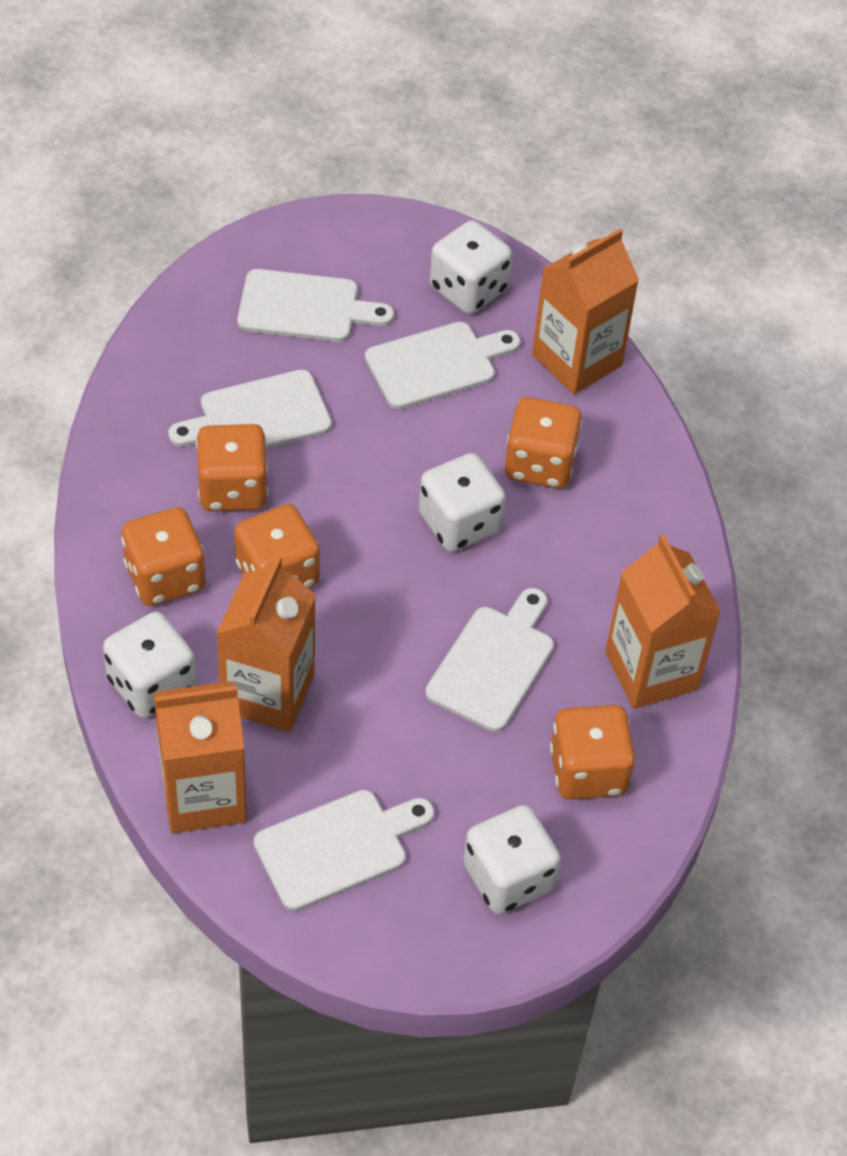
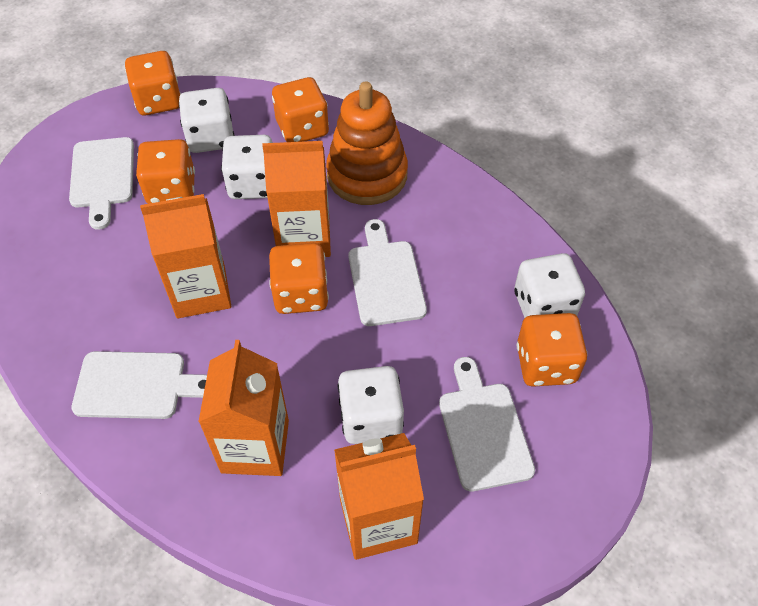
orange stacking toy: none = 0 -> [326,81,408,205] = 1
white cutting board: [168,370,332,449] [237,269,394,342] [253,790,434,911] [365,322,521,409] [425,588,554,732] = 5 -> [69,137,134,230] [71,351,207,419] [348,219,427,326] [439,357,535,492] = 4

